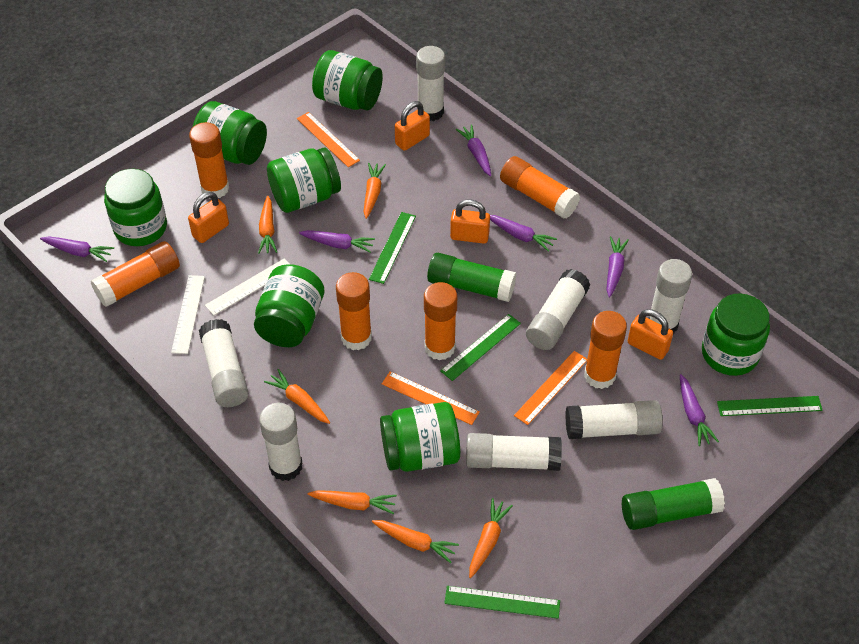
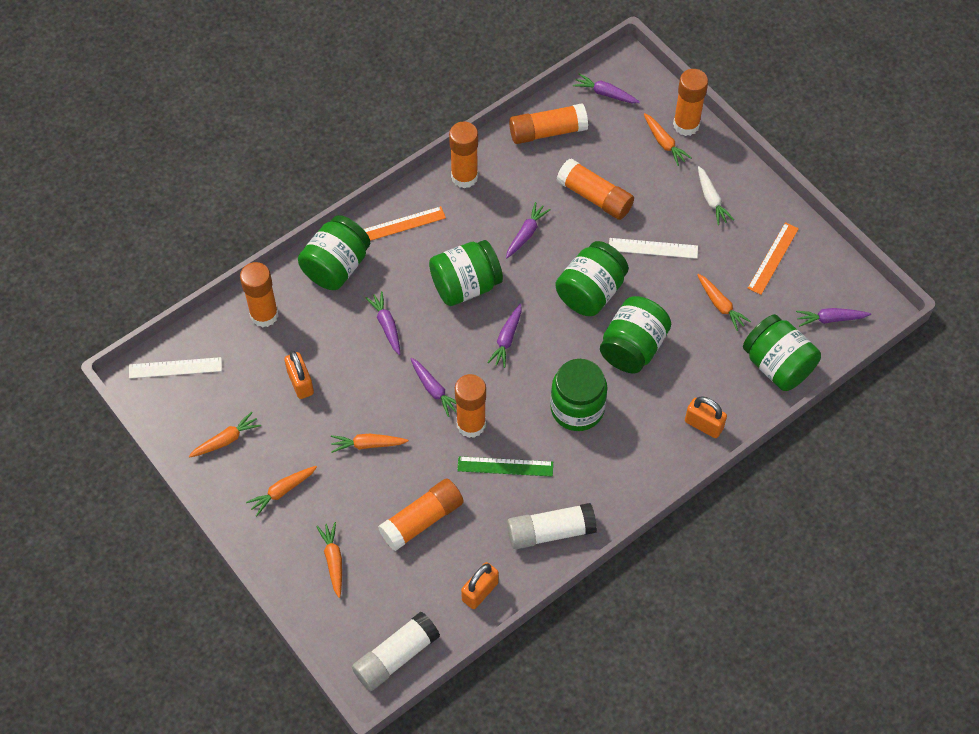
green glue stick: [427,253,516,302] [622,478,725,530] = 2 -> none = 0
green jar: [104,169,167,246] [193,101,267,165] [254,264,324,347] [267,147,341,213] [312,50,383,111] [380,402,460,472] [702,293,770,376] = 7 -> [298,215,370,290] [429,240,503,306] [550,359,607,431] [555,241,629,316] [600,296,671,373] [743,314,821,391] = 6
green ruler: [369,212,416,284] [440,314,521,381] [444,586,560,619] [717,396,823,416] = 4 -> [457,456,553,477] = 1
orange glue stick: [91,241,180,307] [189,122,229,199] [336,272,372,350] [424,282,458,361] [500,156,580,218] [584,311,627,389] = 6 -> [240,262,279,328] [378,479,464,551] [449,121,478,189] [455,374,486,438] [509,103,588,144] [557,158,634,220] [673,69,708,136] = 7
orange padlock: [188,192,229,243] [395,101,430,151] [450,200,490,244] [628,309,673,360] = 4 -> [284,351,314,399] [461,562,499,609] [685,396,727,438] = 3
orange ruler: [297,112,360,167] [382,371,480,425] [514,351,587,425] = 3 -> [363,206,446,241] [747,222,799,295] = 2
white carrot: none = 0 -> [698,166,734,225] = 1
white glue stick: [199,319,248,407] [259,403,303,481] [416,46,445,121] [466,433,562,471] [526,269,590,350] [565,400,663,439] [649,259,692,334] = 7 -> [352,612,440,691] [507,503,597,549] = 2

